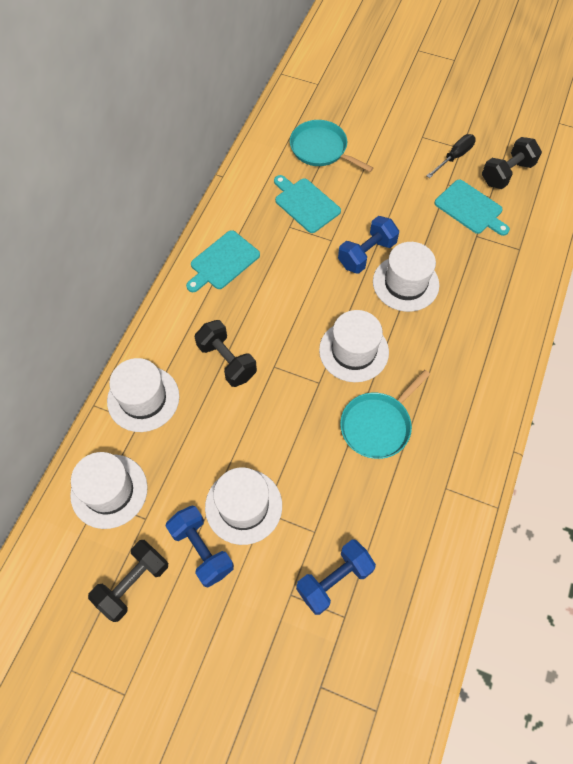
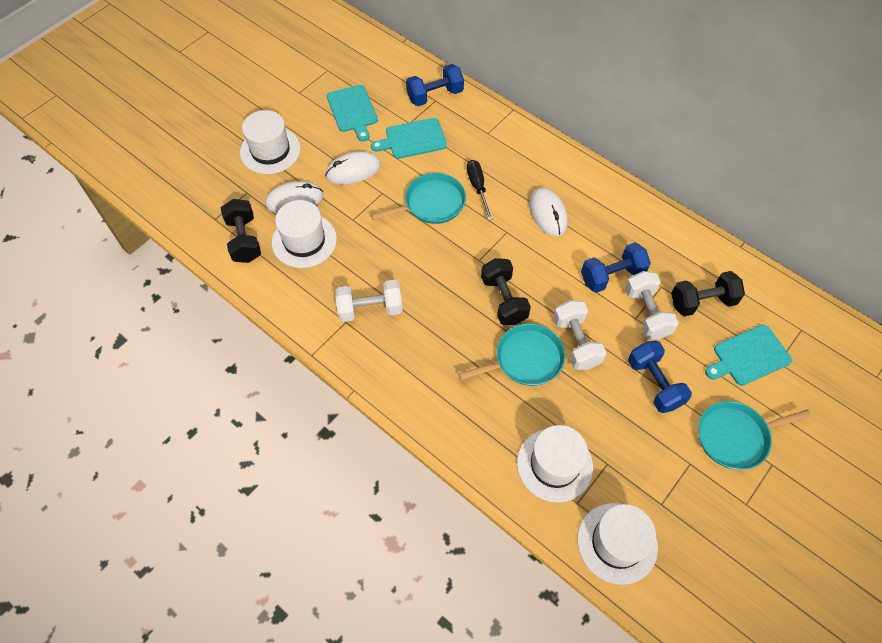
turquoise pan: [290,120,373,172] [340,370,430,459] = 2 -> [371,173,466,224] [459,324,565,386] [698,401,811,470] = 3
white dumbbell: none = 0 -> [335,280,403,322] [553,300,606,370] [625,271,679,340] = 3
white hat: [70,452,148,529] [107,358,179,432] [205,467,282,545] [319,310,389,382] [373,242,439,312] = 5 -> [240,110,301,174] [272,200,337,268] [517,425,593,503] [577,503,658,585] = 4
white mouse: none = 0 -> [265,181,323,213] [325,151,381,185] [529,187,568,236] = 3

